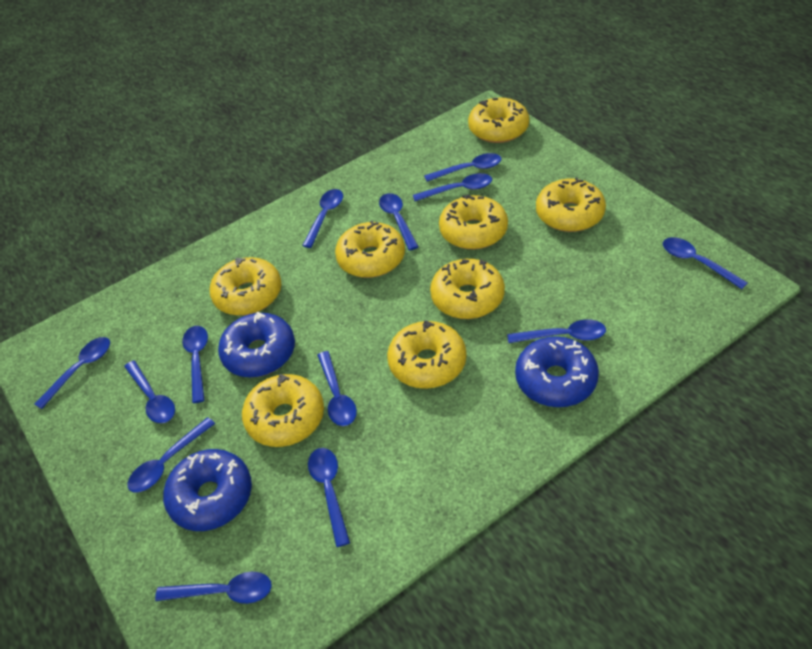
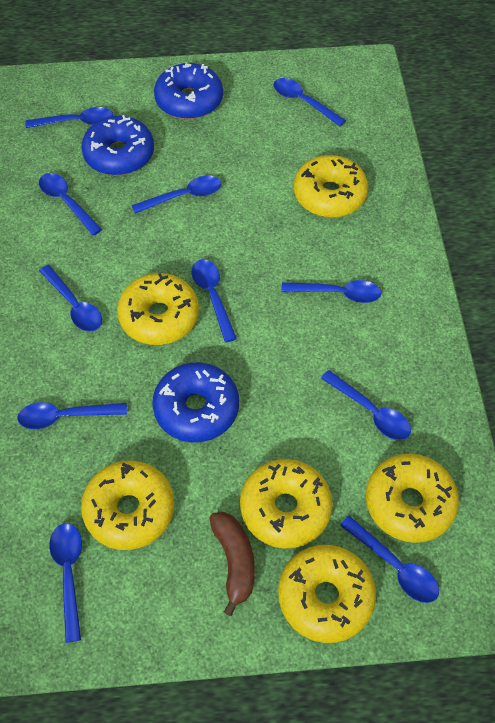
blue spoon: [35,337,110,409] [124,360,175,423] [127,417,215,493] [155,572,272,604] [182,326,208,403] [302,189,343,248] [308,448,350,547] [317,351,357,426] [379,193,419,250] [413,173,492,201] [424,153,502,182] [507,319,606,343] [663,237,748,289] = 13 -> [17,402,127,429] [26,107,113,128] [39,173,102,235] [39,265,102,331] [49,523,82,643] [132,176,221,214] [192,259,237,342] [274,78,346,126] [281,280,381,303] [321,370,411,440] [340,516,439,603] = 11
brown banana: none = 0 -> [209,512,255,616] = 1
yellow donut: [210,257,282,316] [242,374,324,447] [335,221,405,278] [387,320,467,389] [430,259,505,319] [439,194,508,249] [468,97,529,143] [536,178,606,232] = 8 -> [81,461,174,550] [117,273,199,345] [240,459,333,549] [278,545,376,643] [294,155,368,218] [366,454,459,543] = 6

